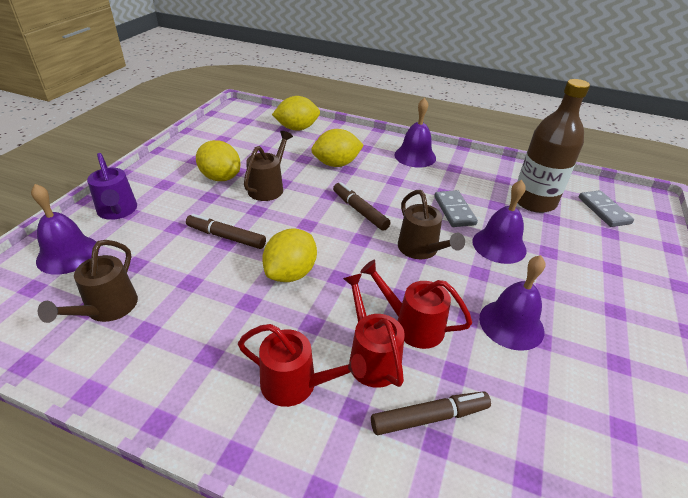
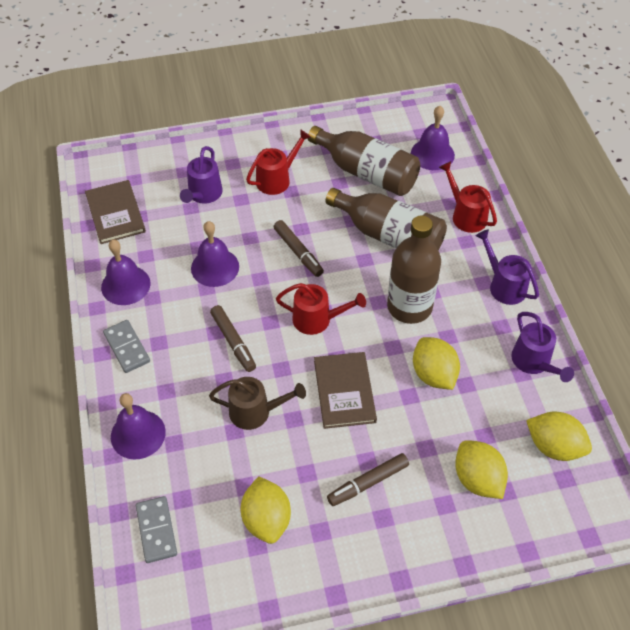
brown book: none = 0 -> [85,180,146,244] [314,352,377,429] = 2
brown bottle: [517,79,590,213] = 1 -> [308,126,420,196] [325,188,447,251] [387,215,441,324] = 3
brown watering can: [38,240,138,323] [244,131,293,201] [398,190,465,259] = 3 -> [209,377,306,430] = 1
purple watering can: [87,153,137,220] = 1 -> [180,146,223,204] [476,229,539,305] [512,312,574,382] = 3

